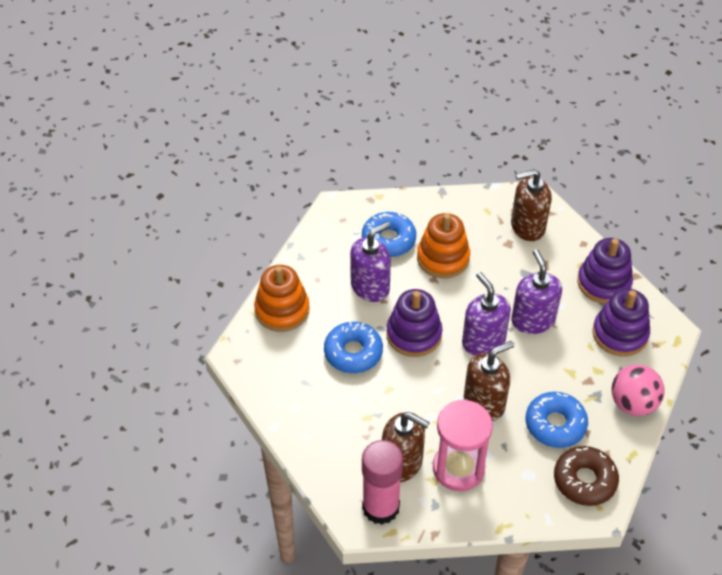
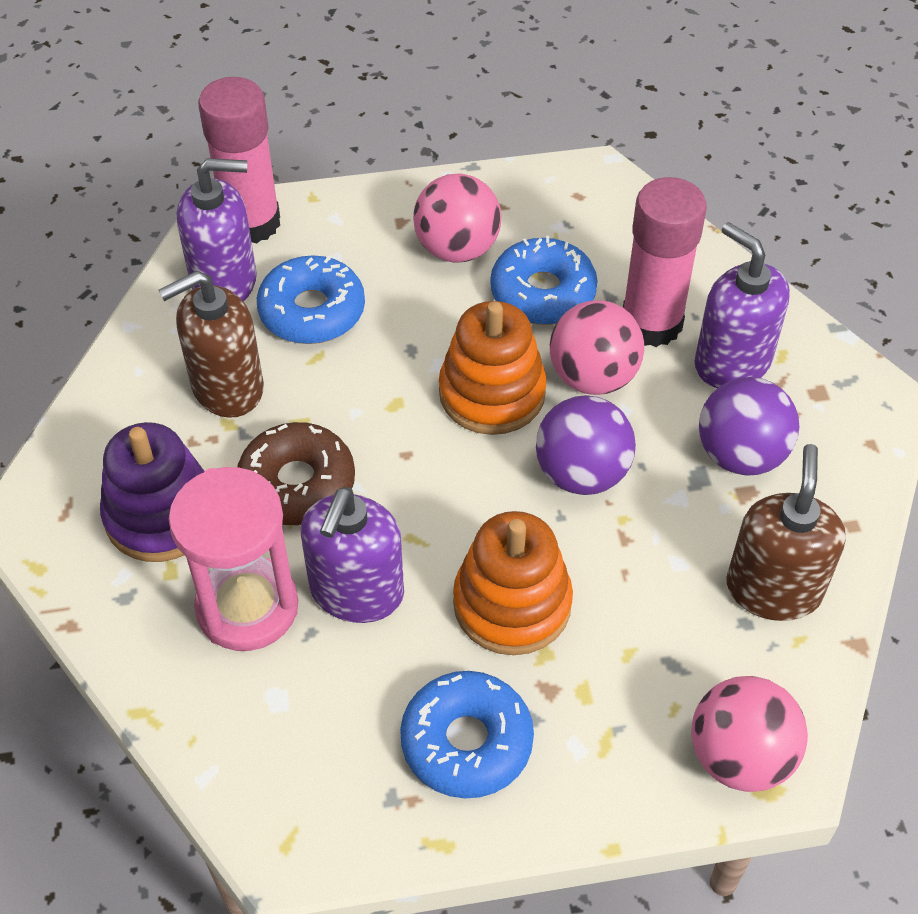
brown soap dispenser: [382,412,430,482] [464,341,514,421] [511,169,552,241] = 3 -> [159,271,264,418] [726,444,846,621] = 2
pink ball: [612,364,665,416] = 1 -> [413,173,501,263] [550,300,644,395] [691,676,808,792] = 3
pink glue stick: [362,440,403,525] = 1 -> [198,77,280,243] [623,177,707,347] = 2
purple ball: none = 0 -> [536,395,636,495] [699,377,799,476] = 2
purple stacking toy: [386,289,442,357] [577,238,633,304] [592,288,650,356] = 3 -> [100,422,205,562] = 1

